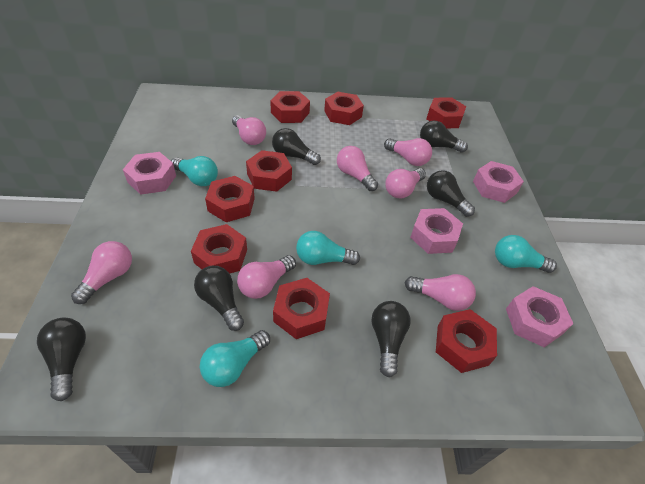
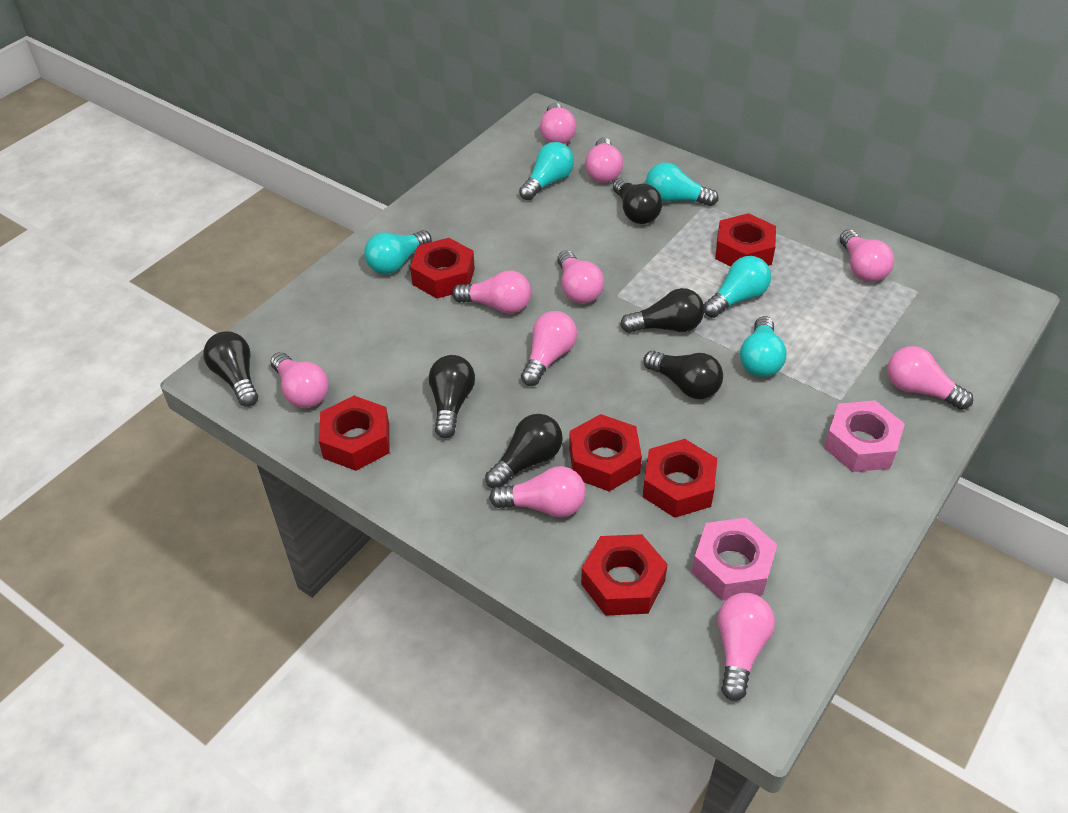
pink light bulb: [71,241,132,304] [232,115,266,145] [237,255,296,299] [337,146,378,191] [384,138,432,166] [385,168,426,198] [405,274,476,311] = 7 -> [270,352,329,408] [452,270,531,314] [489,466,586,518] [521,311,577,386] [540,102,577,144] [557,250,604,304] [585,137,623,183] [718,593,775,701] [840,229,894,282] [887,346,973,410] = 10
pink nut: [123,152,176,195] [410,208,463,254] [473,161,524,203] [506,286,573,347] = 4 -> [692,518,777,601] [824,400,905,472] = 2
red nut: [191,224,247,274] [205,176,255,222] [246,150,292,192] [270,91,310,123] [273,278,330,339] [324,92,364,125] [427,97,466,128] [436,309,497,373] = 8 -> [319,396,389,471] [410,238,475,299] [569,414,642,491] [581,534,668,616] [643,439,717,518] [715,213,776,267] = 6
turquoise light bulb: [171,156,218,186] [200,330,270,387] [296,231,360,265] [495,235,557,273] = 4 -> [364,230,432,274] [519,142,574,200] [646,163,719,206] [704,256,771,318] [740,316,787,377] = 5

